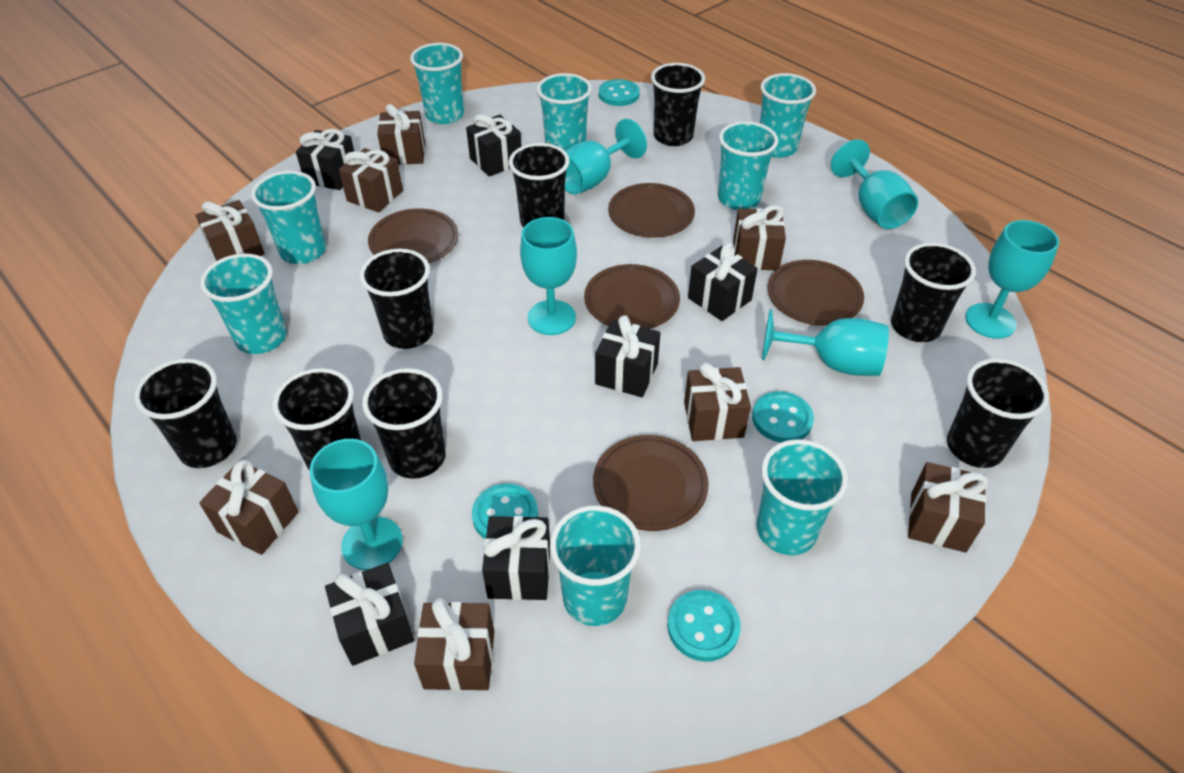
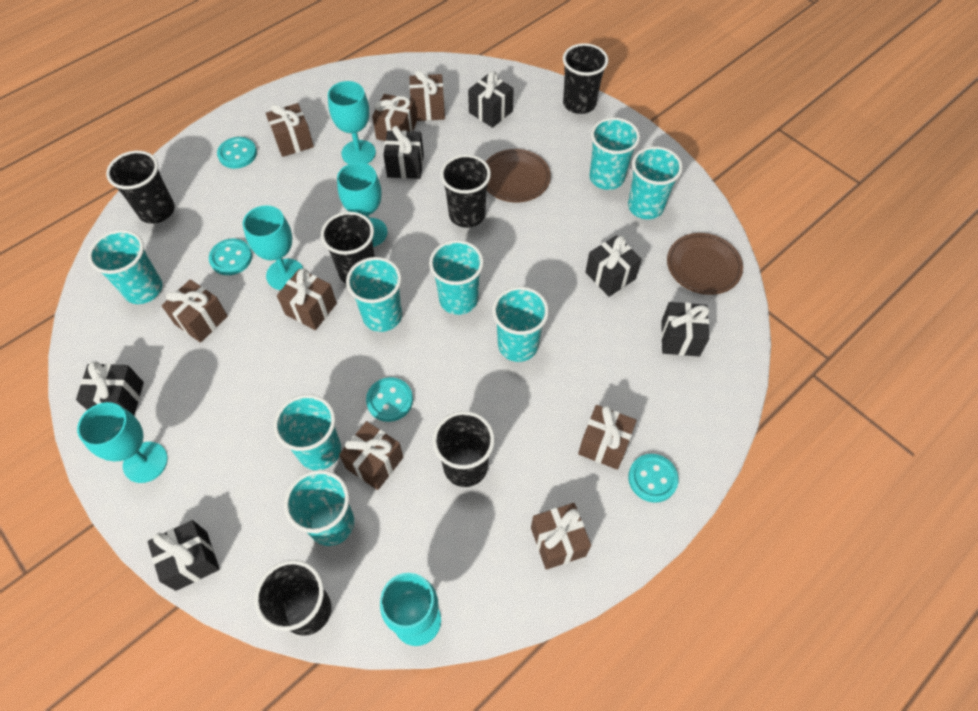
black cup: [134,359,237,468] [272,368,361,471] [360,249,433,349] [362,368,446,479] [509,143,570,228] [651,63,705,146] [891,243,976,342] [947,358,1049,468] = 8 -> [106,151,175,224] [254,560,331,636] [321,212,375,283] [432,411,495,487] [440,154,491,228] [563,43,608,114] = 6
brown plate: [368,208,458,263] [584,264,680,329] [593,435,709,531] [608,183,695,238] [768,260,864,326] = 5 -> [486,149,551,203] [667,233,743,295] = 2
turquoise goblet: [310,439,403,570] [520,217,577,335] [565,119,647,195] [762,309,889,376] [831,139,918,229] [965,220,1059,339] = 6 -> [77,402,168,483] [243,205,303,290] [328,81,376,164] [337,162,387,247] [380,573,441,646] = 5

